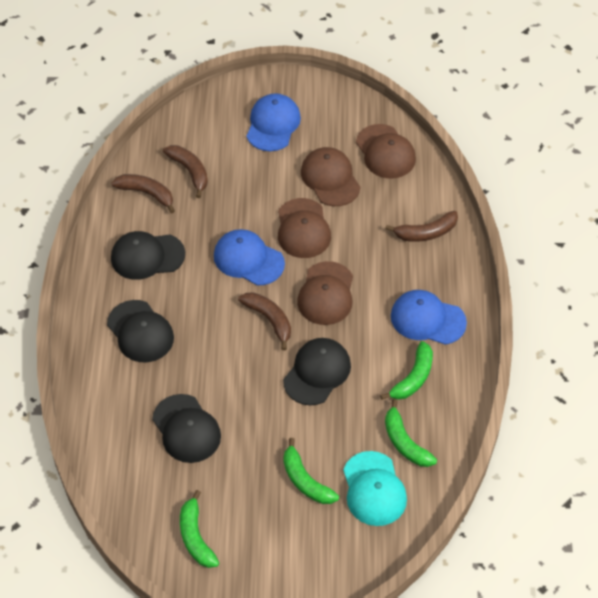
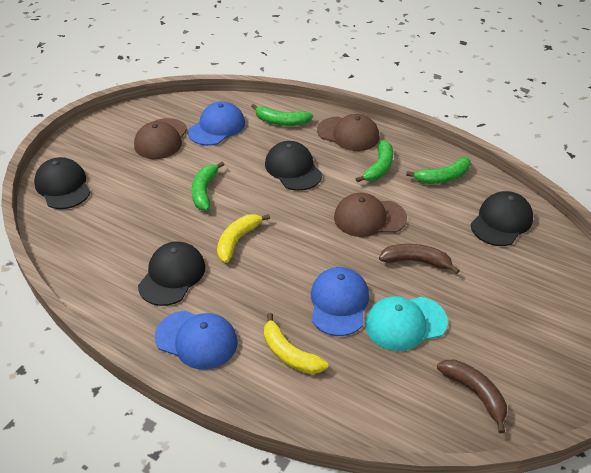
brown banana: [111,174,175,214] [163,145,208,198] [238,292,291,350] [385,211,458,242] = 4 -> [379,244,460,274] [437,360,507,433] = 2
brown cap: [278,198,331,258] [297,261,353,325] [301,147,361,206] [356,124,416,179] = 4 -> [134,118,187,159] [317,114,379,151] [334,193,407,237] = 3
yellow banana: none = 0 -> [217,214,270,263] [264,313,328,374] = 2

